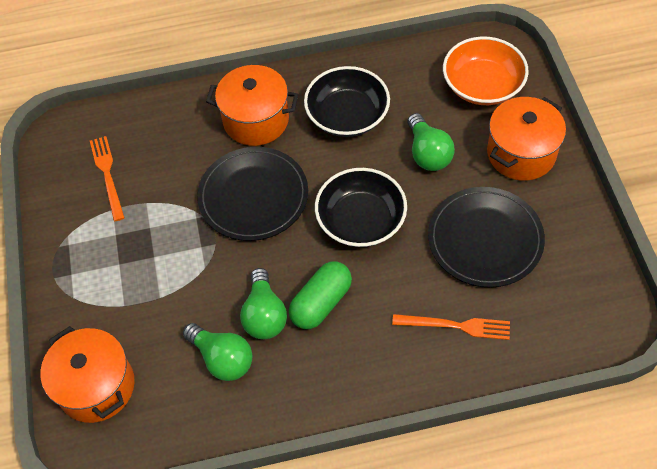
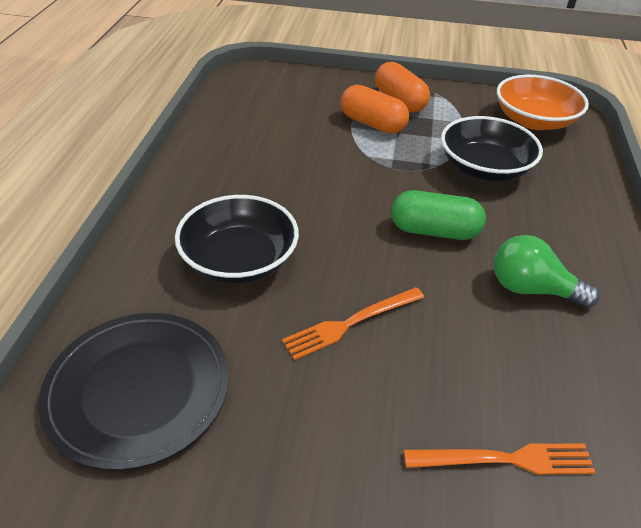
black plate: [197,147,308,241] [428,187,545,288] = 2 -> [38,313,229,471] = 1
green light bulb: [183,323,253,381] [240,268,287,339] [408,113,455,171] = 3 -> [494,235,600,308] = 1
orange capsule: none = 0 -> [341,85,409,134] [375,62,430,112] = 2
orange pot: [40,326,135,423] [206,65,299,146] [487,97,566,181] = 3 -> none = 0

